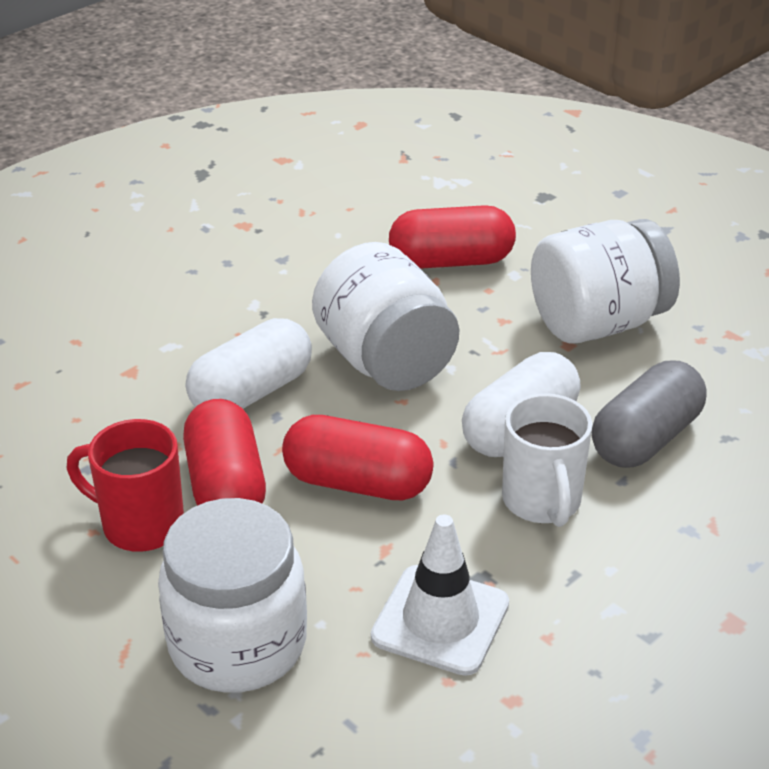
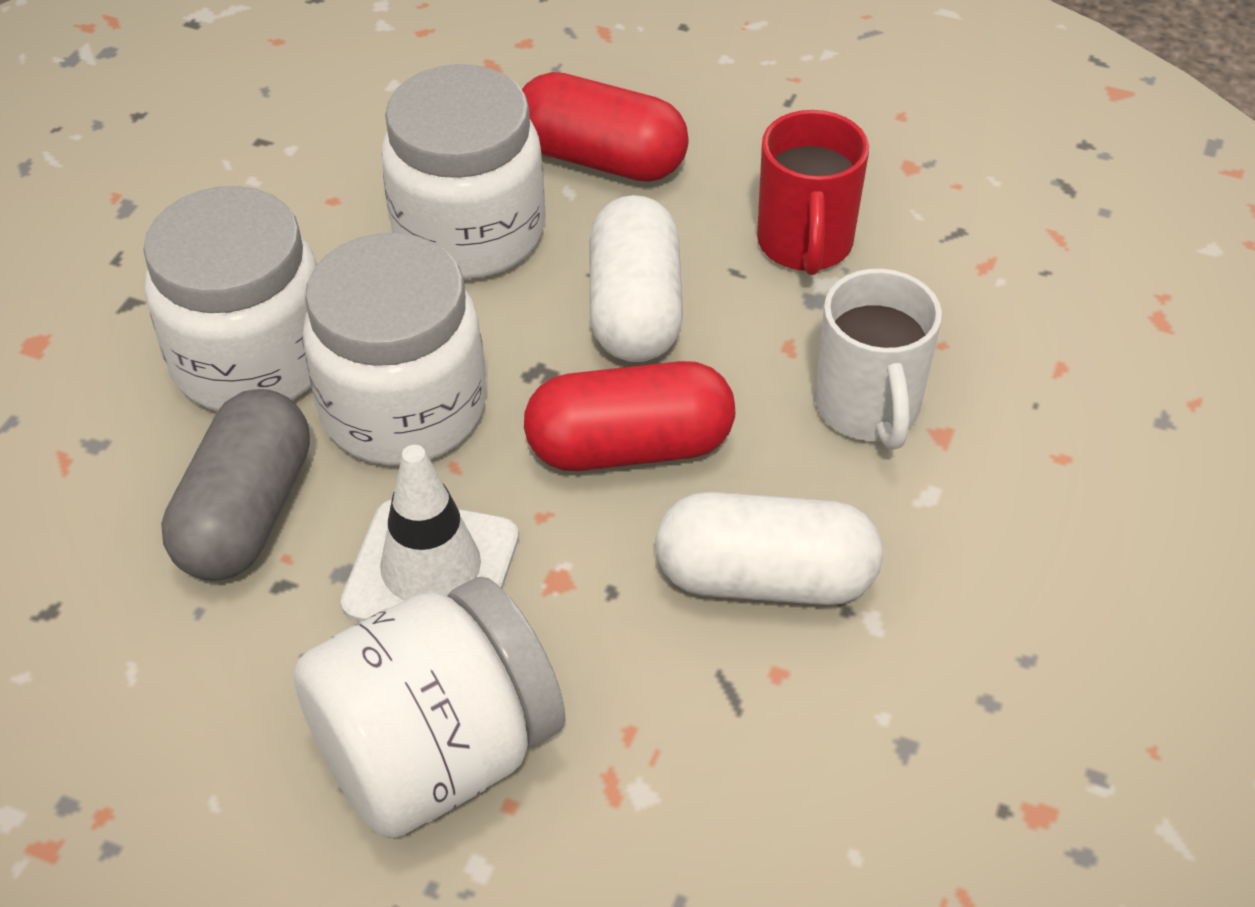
red capsule: [183,399,266,506] [282,415,434,501] [389,205,516,269] = 3 -> [522,72,689,182] [524,361,735,471] = 2
white jar: [158,498,307,693] [312,242,459,391] [531,219,680,343] = 3 -> [143,186,317,411] [293,577,566,839] [303,233,485,466] [381,64,545,279] = 4

